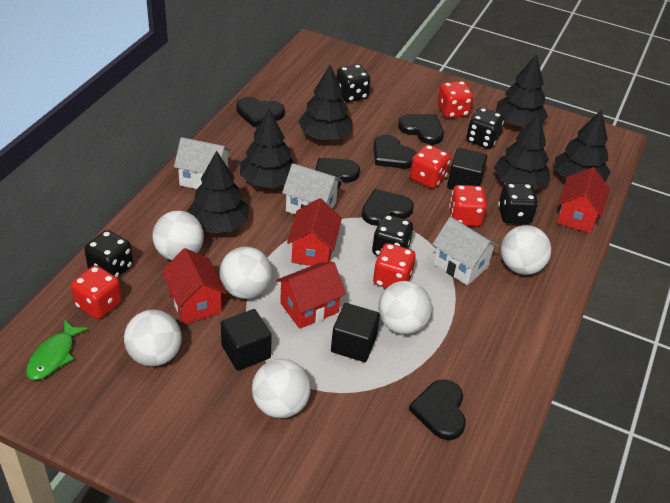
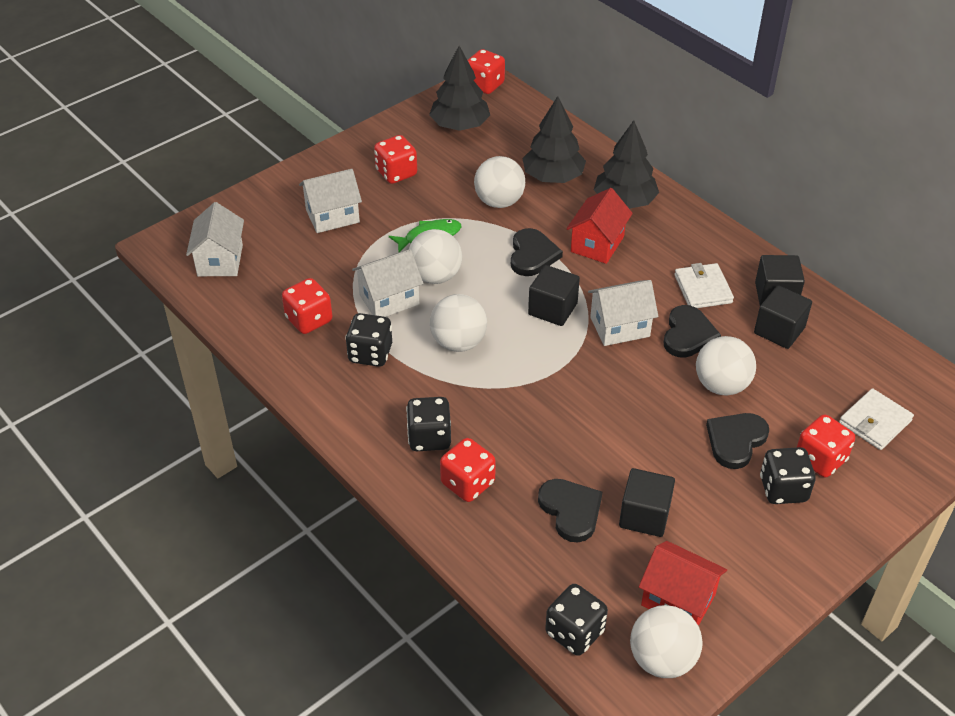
black cube: [221,309,272,371] [331,303,380,362] [447,148,487,190] = 3 -> [528,265,580,326] [619,468,675,537] [754,285,812,349] [755,255,805,306] = 4
black dice: [84,230,133,278] [336,64,370,102] [372,215,413,256] [466,108,504,149] [498,183,538,224] = 5 -> [345,313,392,367] [406,397,451,451] [545,584,608,656] [760,447,816,504] = 4
black heart: [237,97,285,127] [315,158,360,189] [362,189,414,226] [373,135,417,169] [398,114,444,145] [409,379,466,440] = 6 -> [511,228,563,276] [538,479,602,542] [664,305,721,358] [706,413,769,469] = 4
black tree: [187,150,249,233] [240,109,294,188] [298,65,352,140] [494,113,550,190] [496,54,548,128] [555,110,611,182] = 6 -> [429,46,490,131] [522,96,586,183] [594,120,659,209] = 3
red house: [162,248,227,324] [276,262,346,329] [287,198,342,266] [557,167,610,233] = 4 -> [566,188,633,264] [639,541,727,626] = 2
white ball: [124,310,182,366] [152,211,204,260] [219,246,272,299] [252,359,311,418] [378,281,432,334] [501,225,551,275] = 6 -> [409,229,462,284] [430,294,487,352] [474,156,525,208] [630,605,703,678] [696,336,756,396] = 5
white house: [174,137,232,189] [282,163,342,214] [432,217,499,286] = 3 -> [186,202,244,276] [299,169,362,233] [352,249,423,317] [588,280,658,346] = 4
white wallet: none = 0 -> [674,263,734,308] [839,388,914,450] = 2

